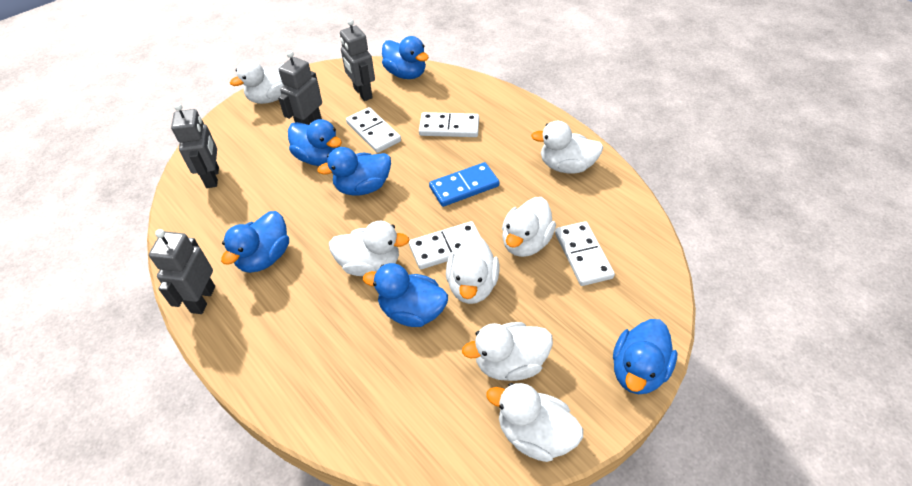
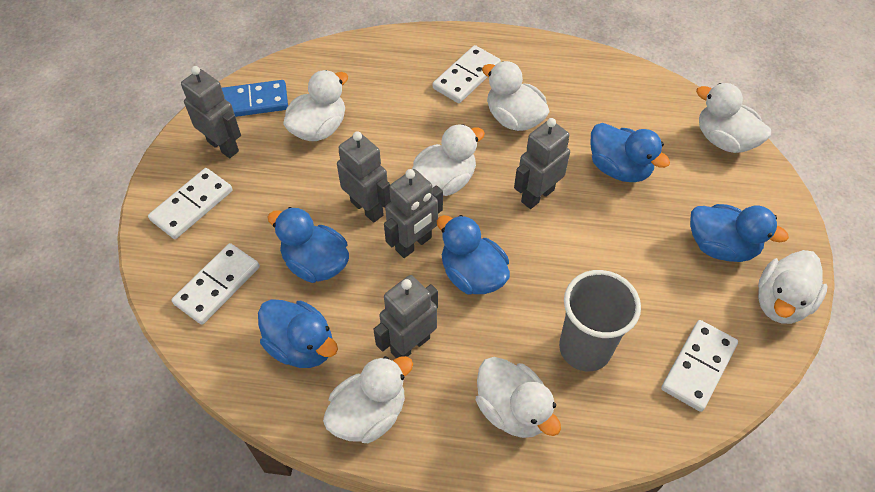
blue duck: [221,211,289,273] [288,119,342,166] [317,147,391,196] [363,263,448,327] [382,36,429,79] [613,319,677,395] = 6 -> [258,299,338,368] [267,207,349,283] [437,215,510,295] [590,123,670,182] [690,204,789,262] = 5
grey cup: none = 0 -> [559,270,641,371] = 1
grey robot: [149,229,215,314] [171,103,219,188] [278,51,322,125] [340,19,375,101] = 4 -> [181,66,241,158] [337,131,391,223] [373,275,438,358] [384,169,443,258] [514,118,570,209] = 5

